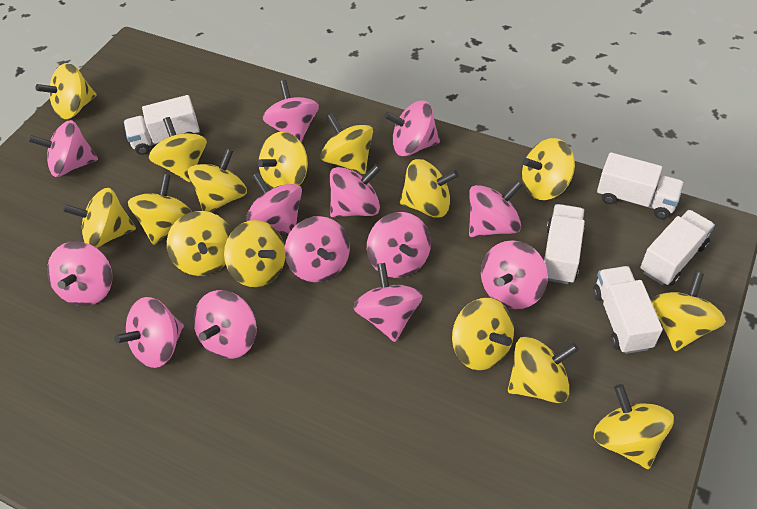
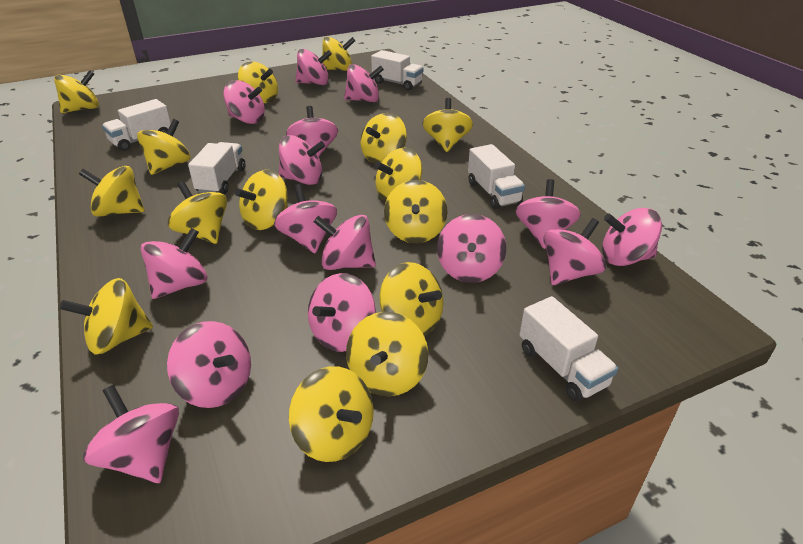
pink spinning top: [29,120,98,177] [47,241,112,306] [114,297,184,368] [193,290,257,359] [246,172,302,234] [262,80,319,142] [285,216,350,282] [330,164,381,217] [353,263,423,342] [367,212,431,278] [384,101,440,156] [469,180,523,237] [481,240,548,309] = 13 -> [83,385,179,483] [141,228,207,299] [167,321,251,408] [223,80,265,124] [274,184,337,253] [279,135,325,185] [286,106,338,157] [295,49,332,85] [308,273,376,352] [314,215,376,270] [344,64,384,102] [437,214,506,283] [516,179,581,249] [544,218,606,285] [602,208,662,266] = 15

